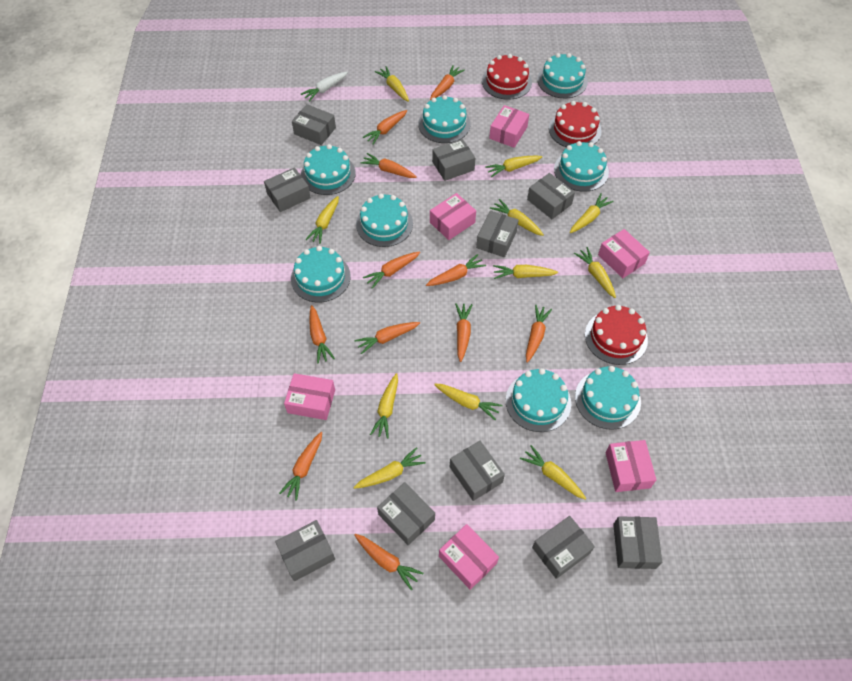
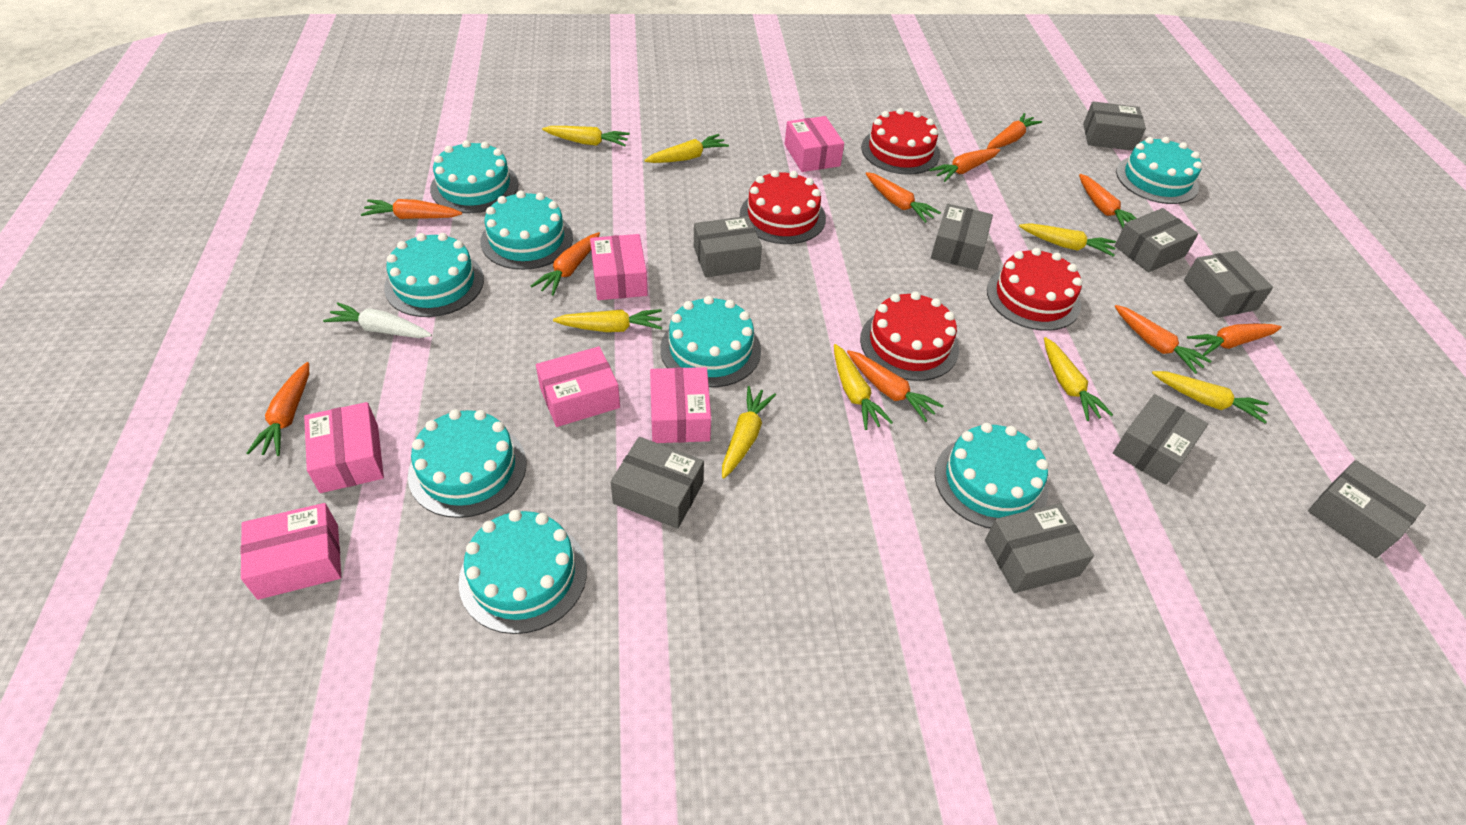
grey box: [264,167,311,212] [275,520,335,581] [292,104,336,145] [377,482,435,545] [432,139,475,181] [450,441,505,501] [476,210,519,257] [527,173,575,219] [532,516,595,579] [613,516,662,569] = 10 -> [611,437,704,529] [694,216,762,277] [931,203,993,270] [985,503,1094,593] [1083,101,1146,151] [1113,394,1208,485] [1115,208,1198,272] [1184,251,1273,318] [1308,460,1426,558] = 9
orange carrot: [279,432,322,500] [309,305,335,364] [354,534,423,590] [355,322,420,354] [360,153,417,178] [363,110,407,145] [363,252,420,289] [426,254,486,286] [430,65,465,100] [455,303,473,362] [526,305,552,363] = 11 -> [247,362,309,456] [361,199,462,219] [531,232,600,296] [847,350,943,422] [866,172,941,223] [929,148,1000,182] [987,113,1042,149] [1079,174,1137,228] [1114,305,1212,374] [1187,324,1282,356] = 10
red cake: [482,54,532,100] [549,101,602,147] [585,305,648,365] = 3 -> [740,170,826,244] [860,291,959,381] [861,108,940,175] [987,248,1083,331] = 4
yellow carrot: [306,196,339,244] [353,447,426,489] [370,373,398,438] [375,66,409,102] [434,384,503,420] [485,155,542,178] [490,199,544,236] [493,265,558,279] [520,445,586,500] [570,193,614,233] [574,247,616,298] = 11 -> [542,126,630,146] [553,309,662,332] [644,134,729,163] [722,386,776,479] [834,344,893,430] [1019,223,1116,257] [1044,337,1113,421] [1152,371,1269,423] = 8

